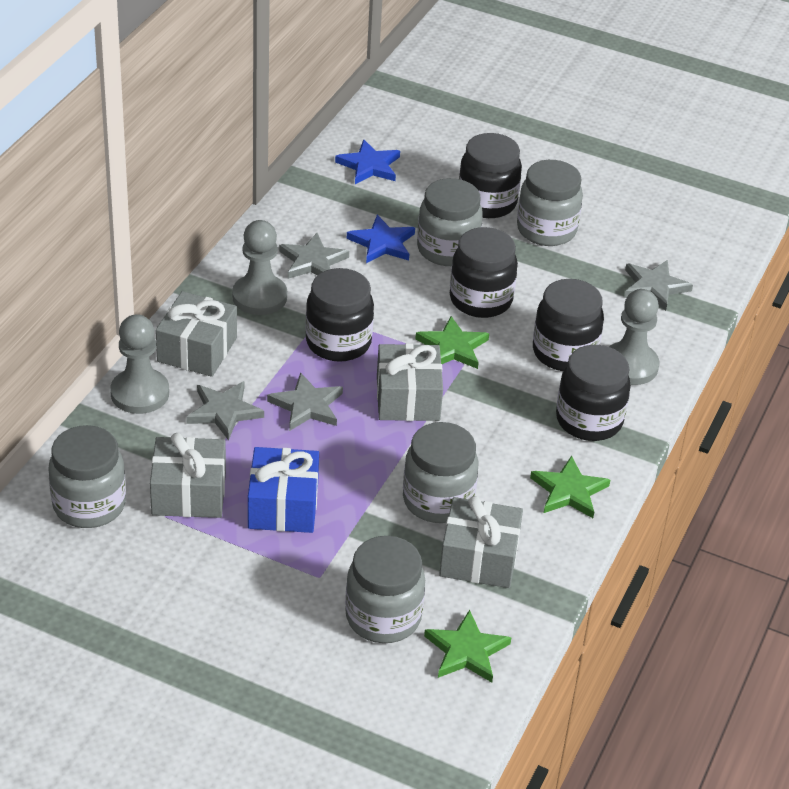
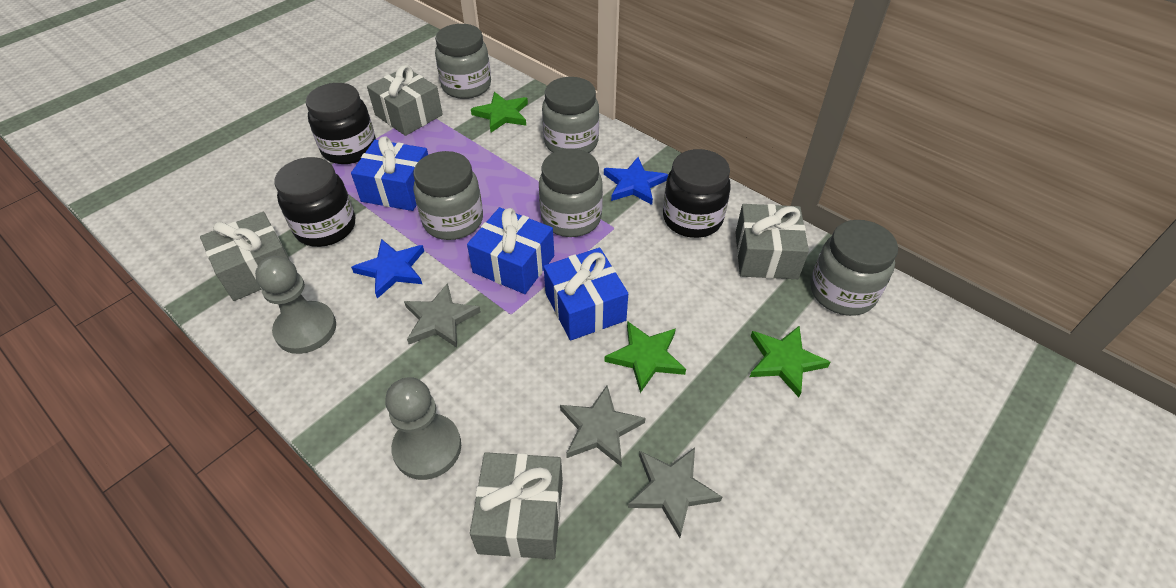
black jar: [305,268,374,362] [450,227,518,318] [459,133,522,218] [533,279,604,371] [556,345,631,441] = 5 -> [274,157,355,247] [306,83,376,164] [663,149,731,238] = 3
blue gift: [248,447,319,533] = 1 -> [351,136,428,211] [467,207,554,294] [544,248,628,341] = 3
grey pawn: [110,314,169,414] [232,220,287,315] [609,289,659,385] = 3 -> [255,256,336,354] [385,377,461,480] = 2
grey star: [186,381,264,440] [267,372,343,431] [279,233,349,279] [624,260,693,311] = 4 -> [404,283,481,348] [560,385,645,467] [628,448,722,538] = 3

